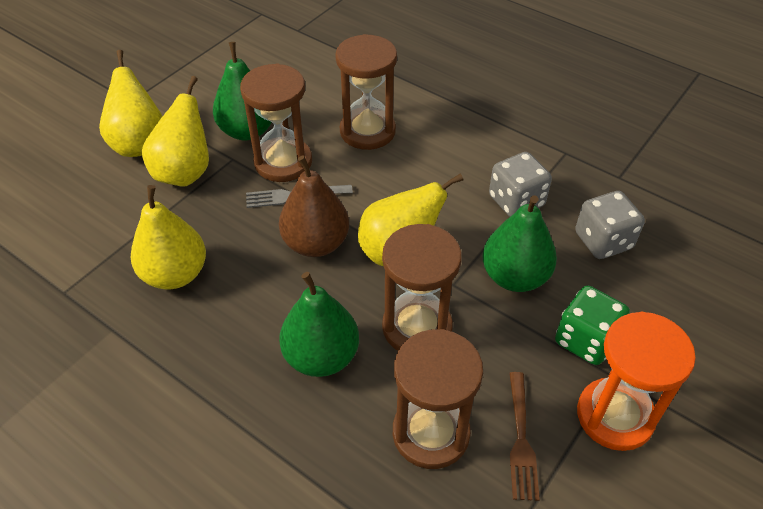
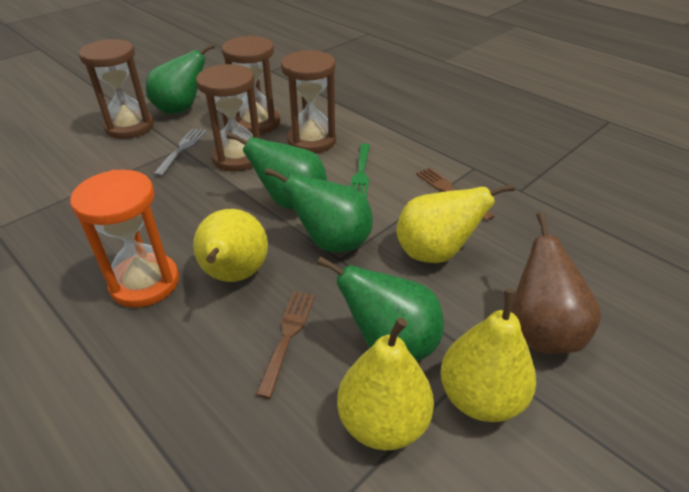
brown fork: [509,372,540,501] = 1 -> [256,291,315,399] [416,168,495,221] = 2
green dice: [555,285,630,365] = 1 -> none = 0
green fork: none = 0 -> [350,143,370,199] = 1
green pear: [213,42,272,140] [279,272,359,377] [482,195,557,292] = 3 -> [146,43,215,114] [227,132,327,209] [265,167,373,252] [317,256,444,361] = 4
grey dice: [489,152,552,217] [575,191,645,259] = 2 -> none = 0

